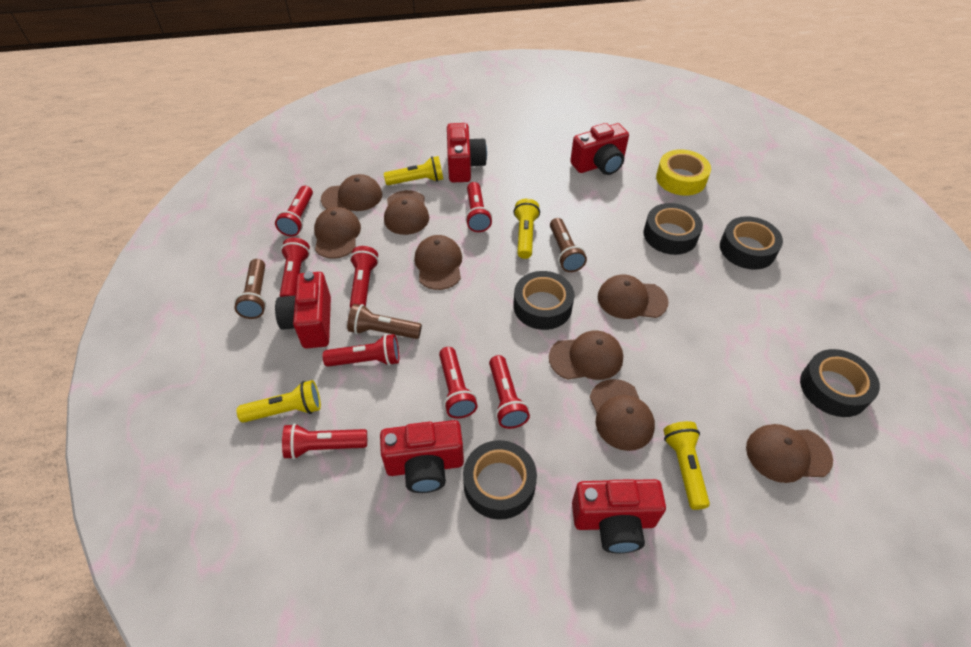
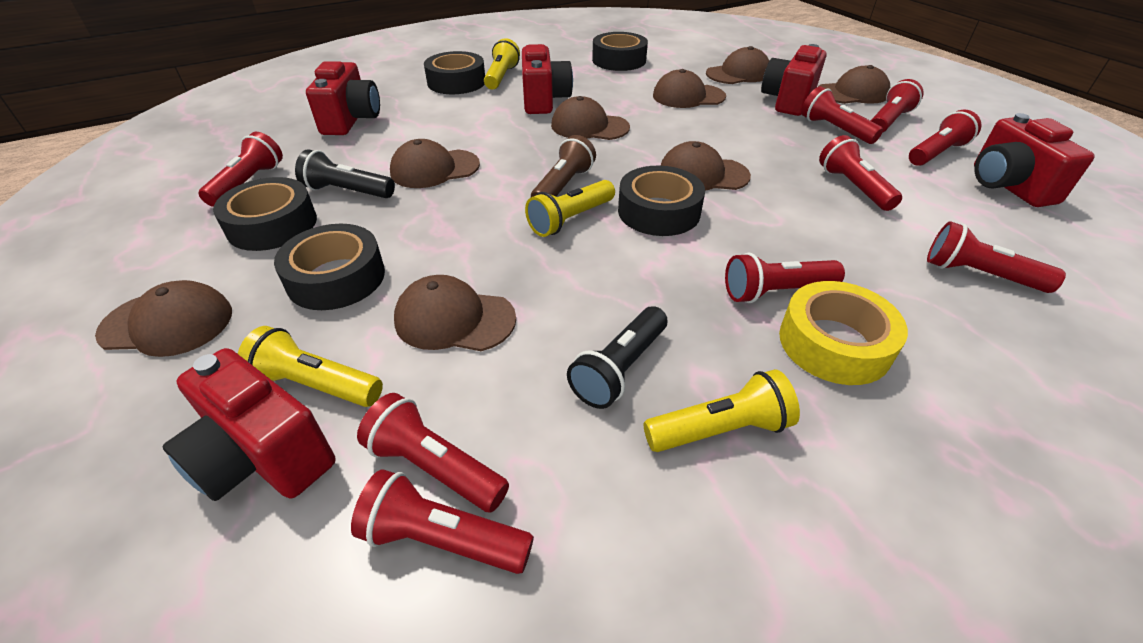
black flashlight: none = 0 -> [295,149,395,198] [567,306,667,409] = 2
brown flashlight: [234,259,266,319] [347,304,422,339] [550,218,587,272] = 3 -> [531,135,596,197] = 1
red flashlight: [275,186,313,236] [280,238,310,297] [282,423,367,459] [323,334,399,367] [350,246,379,308] [439,347,478,419] [465,182,492,232] [489,355,530,429] = 8 -> [198,132,283,207] [351,469,534,574] [357,393,509,513] [725,253,845,303] [801,86,883,144] [819,135,902,211] [871,79,924,133] [909,110,982,166] [927,221,1066,293] = 9

